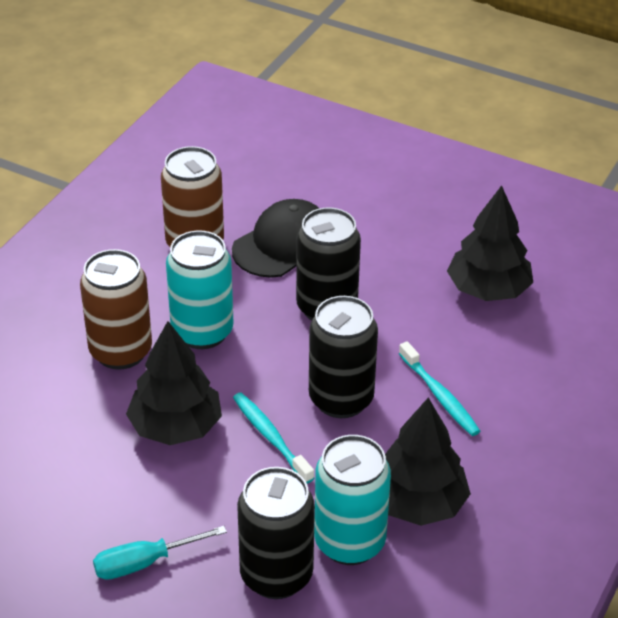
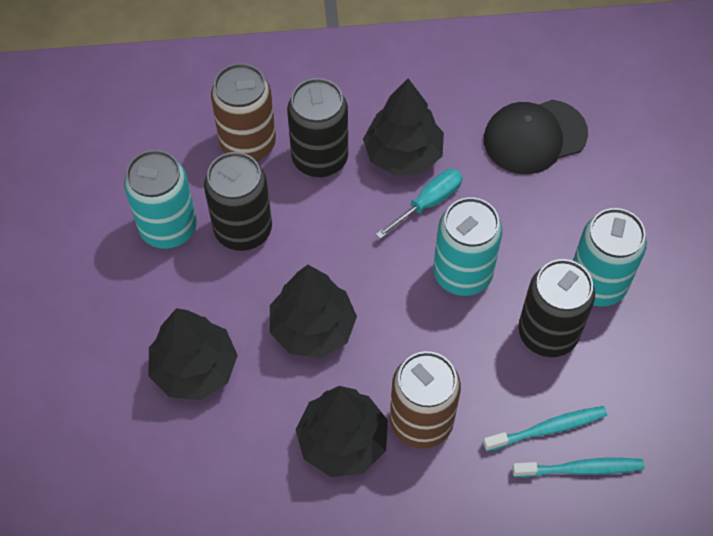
black tree: [126,321,222,445] [385,398,471,526] [447,185,533,301] = 3 -> [149,308,238,400] [270,265,357,358] [296,386,388,477] [363,78,444,176] = 4
turquoise can: [166,230,233,349] [314,435,391,565] = 2 -> [124,150,197,249] [433,197,502,296] [573,208,647,307] = 3

